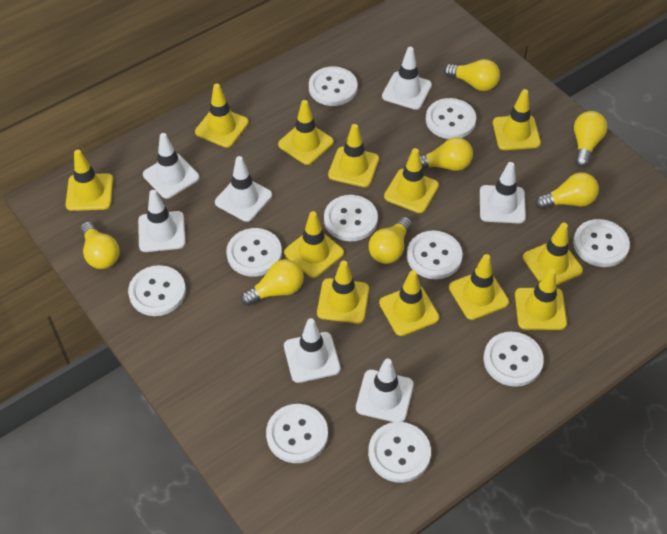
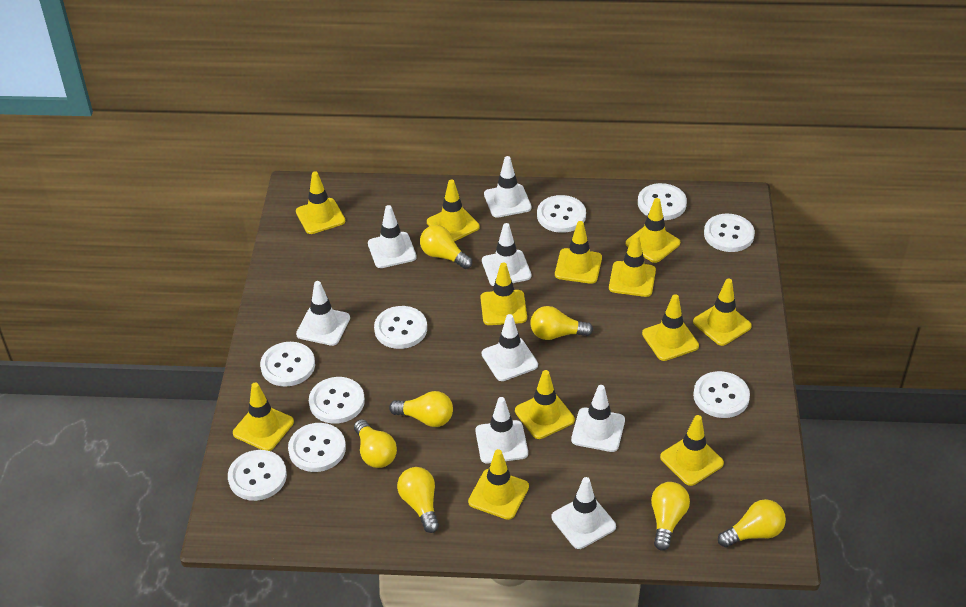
white button: [128,265,186,316] [226,228,282,277] [266,404,328,463] [309,67,357,106] [324,195,378,241] [368,422,431,483] [407,231,462,279] [426,98,476,139] [483,332,544,387] [573,219,630,267] = 10 -> [228,450,287,501] [260,342,315,387] [288,423,346,472] [309,377,365,424] [374,306,427,349] [537,195,586,233] [638,183,687,220] [693,371,750,418] [704,214,755,252] = 9
white traffic cone: [138,190,185,252] [143,133,199,199] [215,156,272,222] [284,318,341,383] [356,358,414,422] [382,47,432,110] [480,162,526,223] = 7 -> [296,281,350,346] [368,205,417,268] [475,397,528,464] [482,223,531,286] [482,314,538,381] [484,156,532,218] [552,477,616,549] [571,385,625,452] = 8

